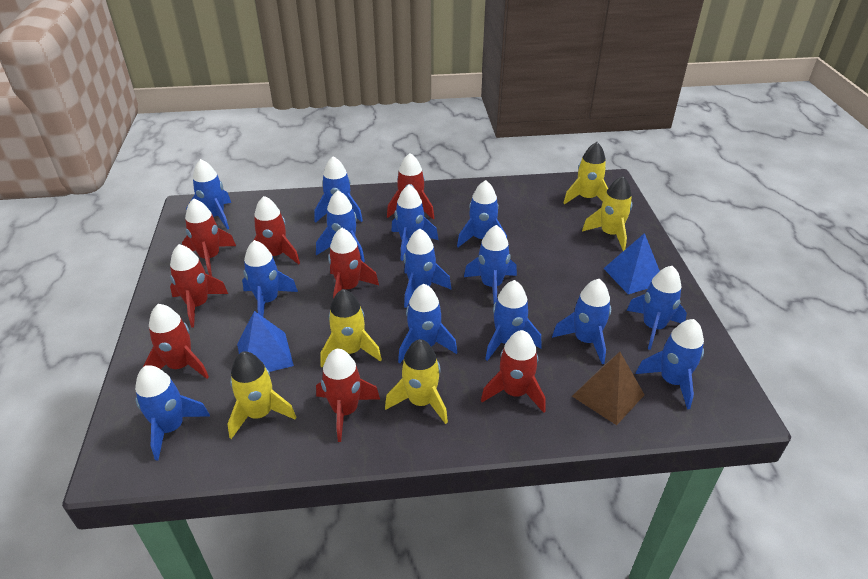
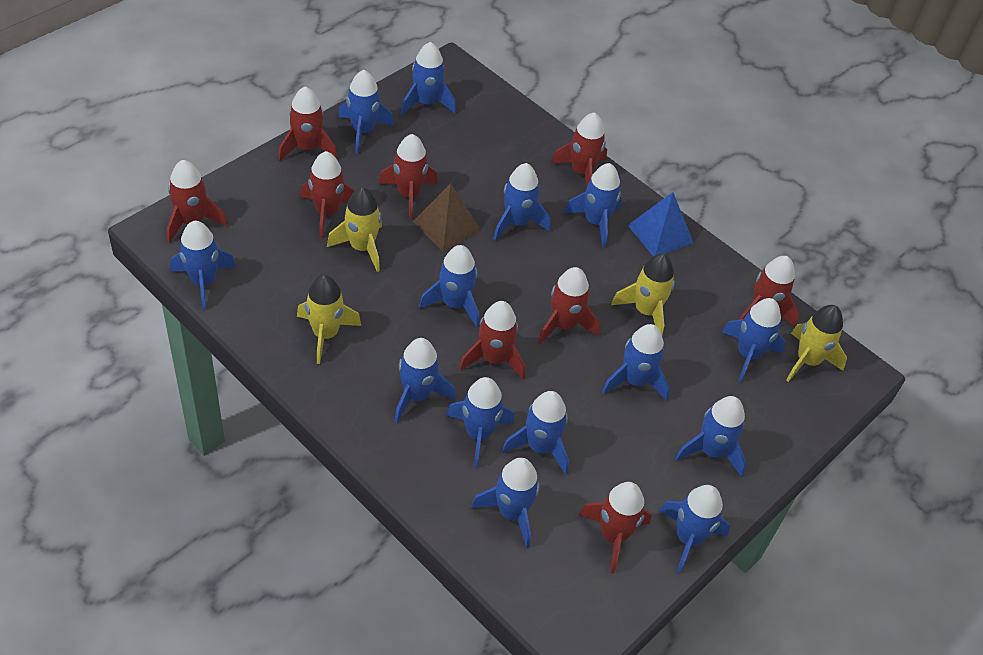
blue pyramid: [237,311,294,372] [603,233,660,294] = 2 -> [628,192,694,256] = 1
red rocket: [143,304,209,379] [170,244,228,328] [182,198,236,276] [253,196,300,264] [316,349,380,442] [328,228,379,299] [387,153,435,219] [481,330,546,413] = 8 -> [167,160,228,243] [278,87,337,161] [301,151,355,238] [379,134,438,219] [459,301,525,379] [538,267,600,345] [551,112,607,187] [579,482,651,573] [739,256,799,327] = 9
yellow rocket: [228,352,296,439] [320,289,382,367] [385,339,448,424] [564,142,608,204] [582,176,632,251] = 5 -> [297,275,361,364] [327,187,382,272] [611,254,675,335] [786,305,847,382] = 4

